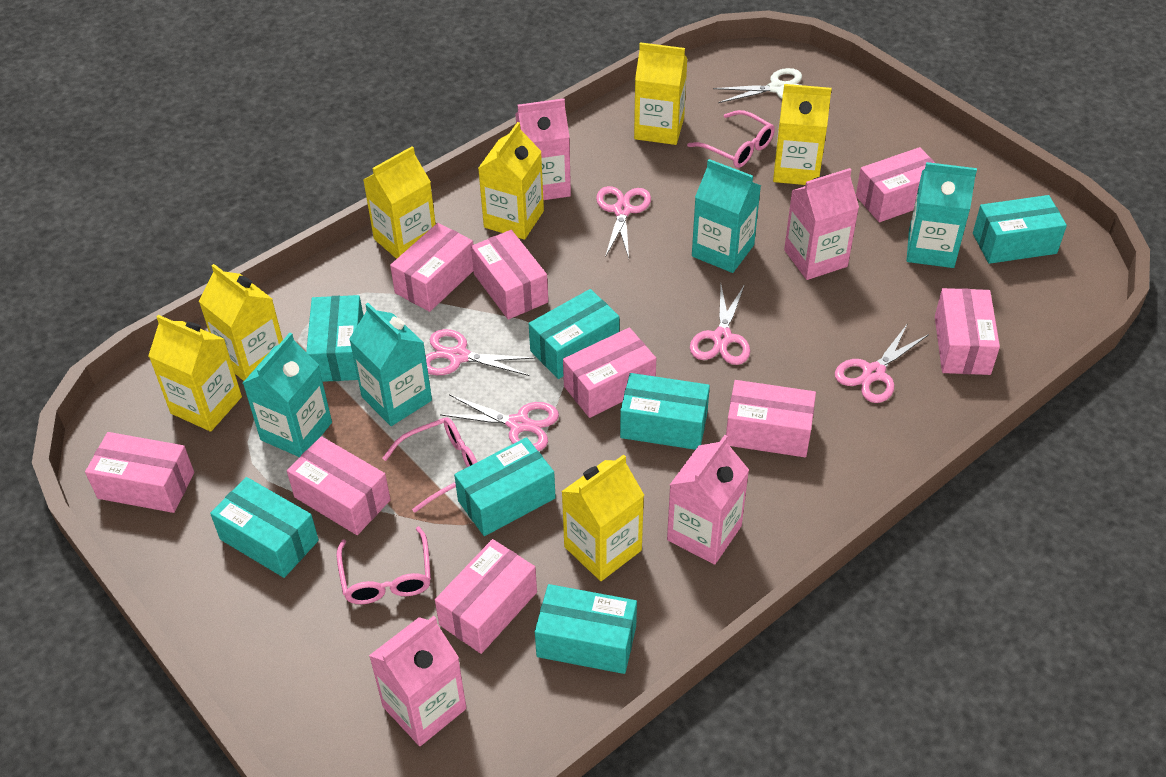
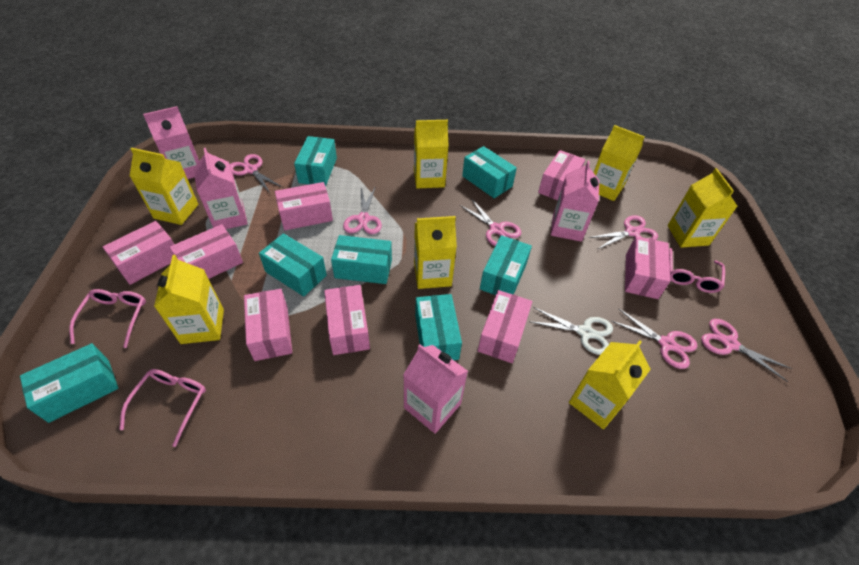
pink box: [85,432,194,513] [287,436,391,535] [390,223,473,312] [435,539,537,654] [471,230,548,319] [563,327,656,418] [726,380,816,457] [856,147,935,222] [935,288,1000,375] = 9 -> [103,221,174,285] [169,224,243,279] [244,289,292,361] [275,182,333,230] [324,285,370,355] [478,290,532,363] [538,150,585,200] [625,236,670,299] = 8
pink scissors: [426,329,536,376] [440,394,559,451] [596,186,651,258] [690,284,750,365] [835,323,929,403] = 5 -> [230,154,283,193] [343,186,382,234] [460,198,521,246] [589,215,658,249] [611,308,697,369] [701,319,792,382] = 6
turquoise carton: [243,333,332,457] [349,303,432,426] [692,159,761,273] [906,162,977,268] = 4 -> none = 0

